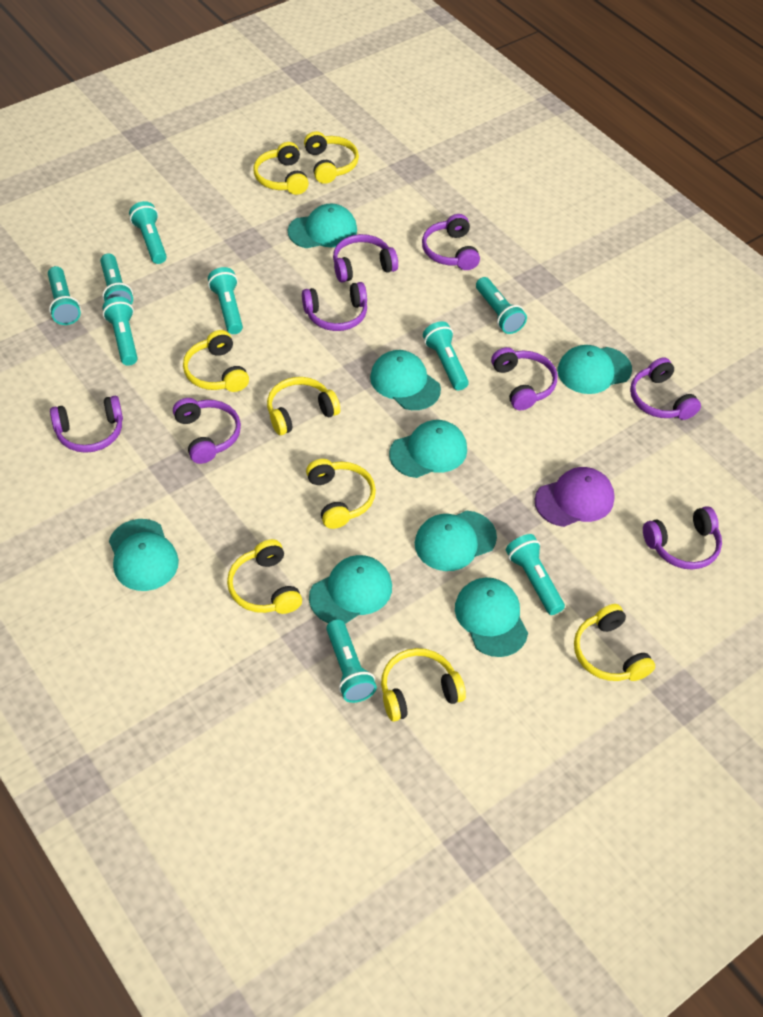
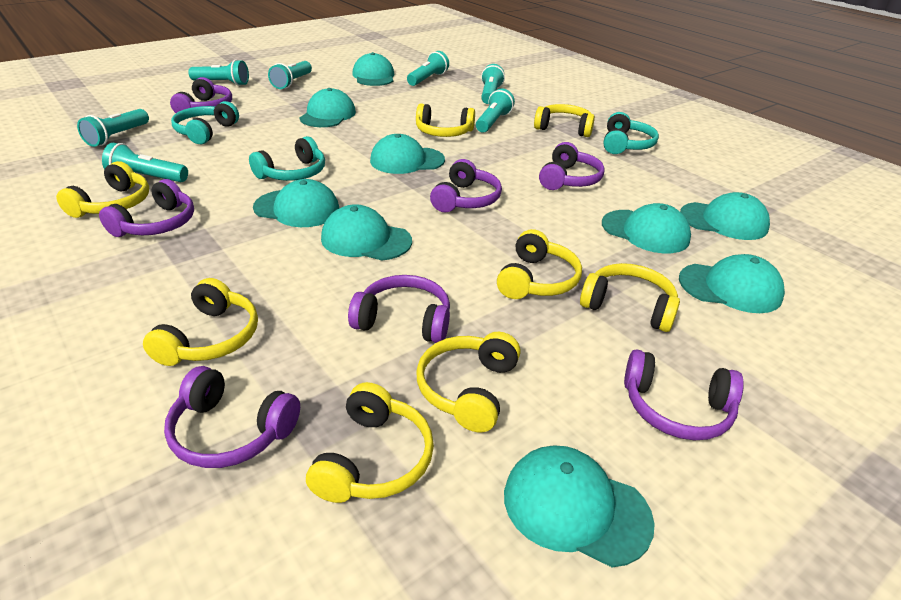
purple cap: [535,467,615,527] = 1 -> none = 0
purple headphones: [50,396,123,453] [173,398,241,464] [302,282,367,331] [333,234,398,283] [422,214,480,270] [491,347,557,410] [630,357,701,420] [643,506,722,569] = 8 -> [99,179,194,237] [164,366,300,468] [170,77,232,113] [348,275,450,343] [430,159,502,212] [539,142,605,190] [624,349,744,440] = 7
turquoise cap: [109,519,179,591] [288,204,357,248] [309,555,392,624] [370,350,441,410] [389,420,467,478] [415,510,497,571] [455,577,528,657] [558,345,632,394] = 8 -> [253,179,339,227] [299,88,356,127] [321,204,412,261] [352,52,394,86] [370,134,445,174] [504,446,655,567] [602,203,691,253] [679,254,785,313] [680,192,770,240] = 9
turquoise flashlight: [48,266,81,325] [100,253,133,305] [103,297,138,366] [129,201,167,264] [208,267,243,334] [326,619,377,703] [423,322,469,391] [476,277,527,334] [506,534,565,615] = 9 -> [77,109,149,147] [102,143,188,182] [188,60,249,86] [268,61,312,89] [407,51,449,86] [476,88,515,133] [481,64,505,104] = 7
turquoise headphones: none = 0 -> [171,101,239,144] [249,136,325,181] [604,112,659,154] = 3

